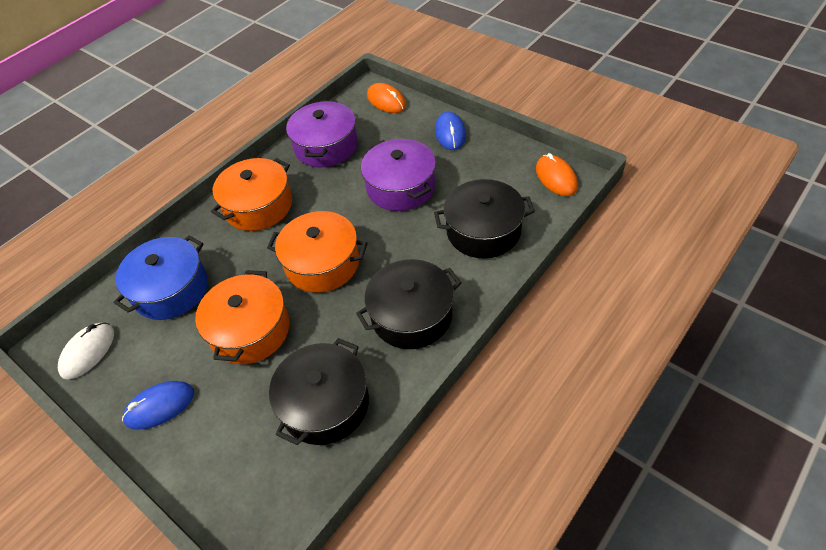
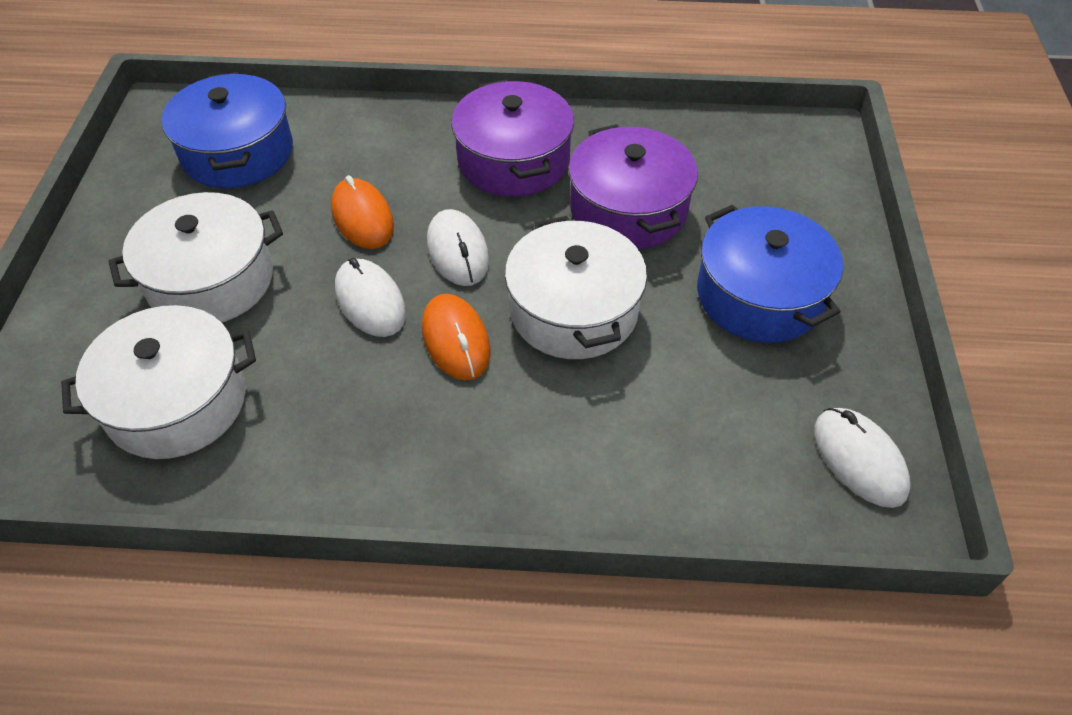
black pot: [269,338,369,445] [356,259,461,349] [434,179,535,259] = 3 -> none = 0
blue mouse: [122,381,194,430] [435,112,466,150] = 2 -> none = 0
blue pot: [114,235,208,320] = 1 -> [161,72,293,188] [697,205,843,343] = 2
orange pot: [195,270,290,364] [211,158,292,231] [267,211,368,293] = 3 -> none = 0
white mouse: [58,323,114,380] = 1 -> [335,258,406,337] [427,209,489,286] [814,408,911,508] = 3
white pot: none = 0 -> [61,305,256,459] [108,192,283,323] [505,216,647,359] = 3

